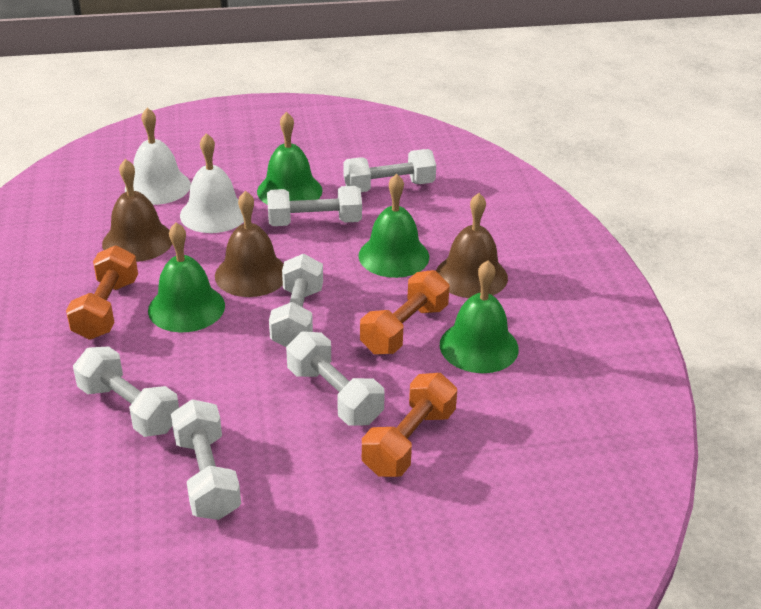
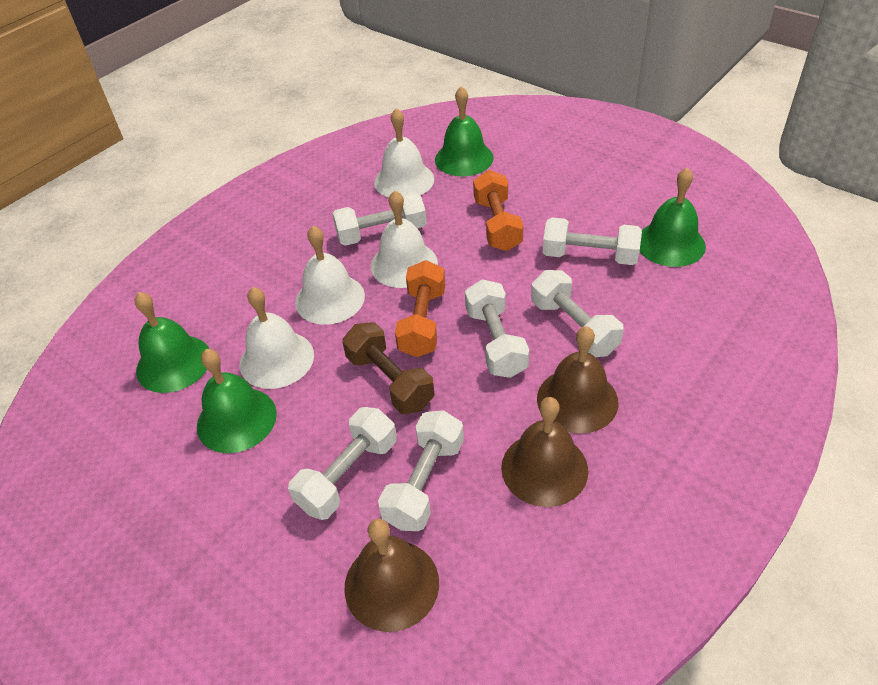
brown dumbbell: none = 0 -> [342,322,435,414] = 1
orange dumbbell: [66,245,138,340] [360,270,450,355] [362,373,457,477] = 3 -> [395,260,445,357] [473,170,523,251] = 2
white bell: [125,108,191,205] [180,133,244,233] = 2 -> [240,287,314,389] [295,226,365,325] [371,191,438,288] [374,108,434,198] = 4

